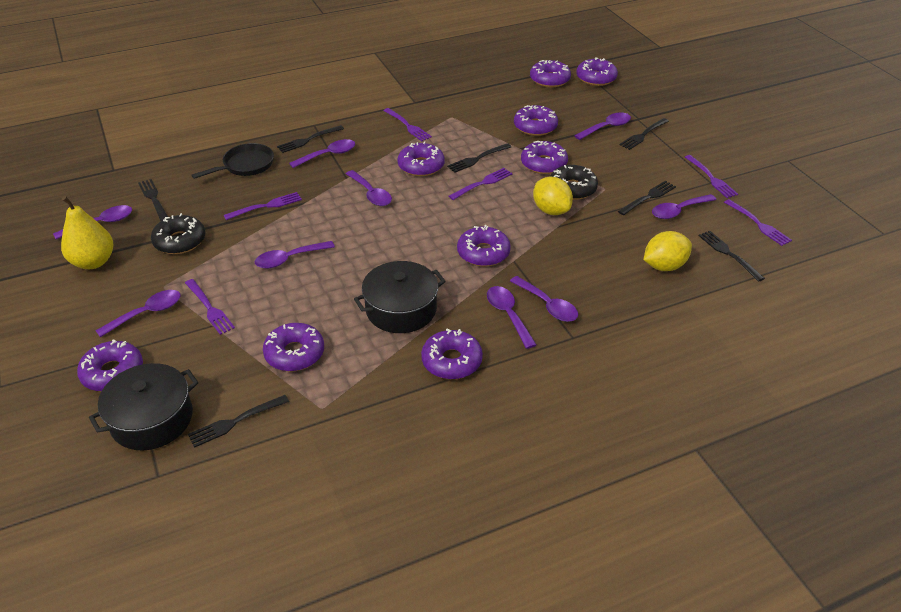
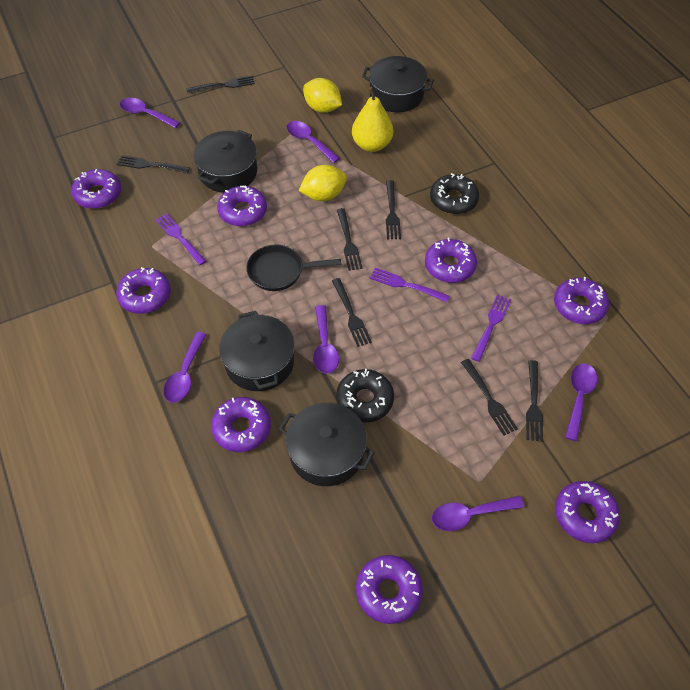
black pot: [89,363,198,450] [354,261,446,333] = 2 -> [193,130,257,193] [219,311,295,391] [279,403,375,486] [362,56,434,112] = 4
purple donut: [77,339,143,391] [263,323,324,371] [397,142,445,176] [421,329,483,379] [457,225,511,267] [514,105,558,136] [521,140,568,174] [530,60,571,87] [576,57,618,86] = 9 -> [71,169,121,209] [116,267,171,314] [211,397,271,452] [217,186,267,226] [356,555,423,624] [425,238,477,283] [554,277,609,324] [555,481,620,543] = 8
purple fork: [185,279,235,335] [224,192,302,220] [383,108,432,141] [449,168,513,200] [685,155,738,198] [724,199,792,246] = 6 -> [155,213,206,265] [370,268,450,302] [471,295,511,362] = 3
purple spoon: [53,205,132,240] [95,290,181,337] [255,241,335,269] [289,139,355,168] [346,170,392,206] [487,286,537,349] [510,276,578,322] [574,112,631,140] [652,194,716,219] = 9 -> [120,98,180,128] [163,332,206,402] [287,121,340,163] [313,305,339,374] [432,496,524,531] [565,364,597,441] = 6

